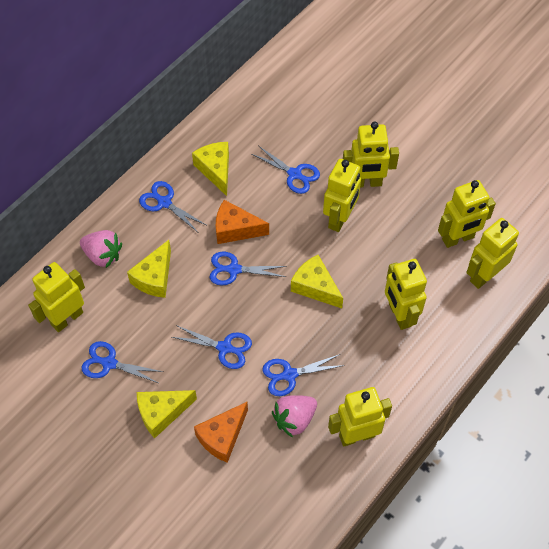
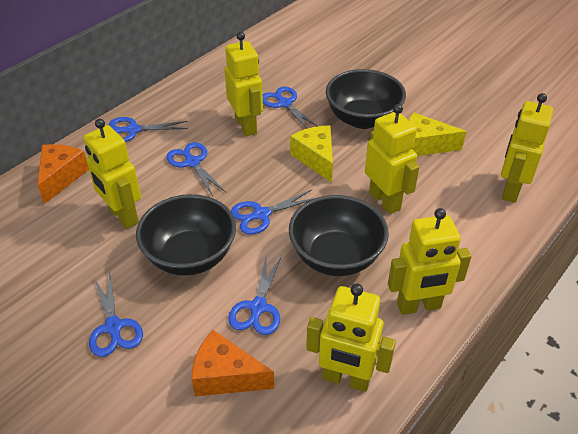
black bowl: none = 0 -> [136,194,236,276] [289,195,389,276] [326,69,406,129] = 3
pink strawberry: [80,230,122,268] [272,395,317,438] = 2 -> none = 0
yellow cheese: [127,240,171,298] [137,390,197,438] [192,142,229,196] [291,255,343,308] = 4 -> [290,125,333,183] [409,112,466,156] = 2
yellow robot: [28,262,85,332] [323,159,361,232] [328,387,392,446] [343,121,399,188] [385,259,427,330] [438,180,496,248] [466,218,519,289] = 7 -> [83,119,141,229] [225,32,263,136] [306,283,396,392] [365,104,419,214] [388,208,472,315] [501,93,553,203] = 6

